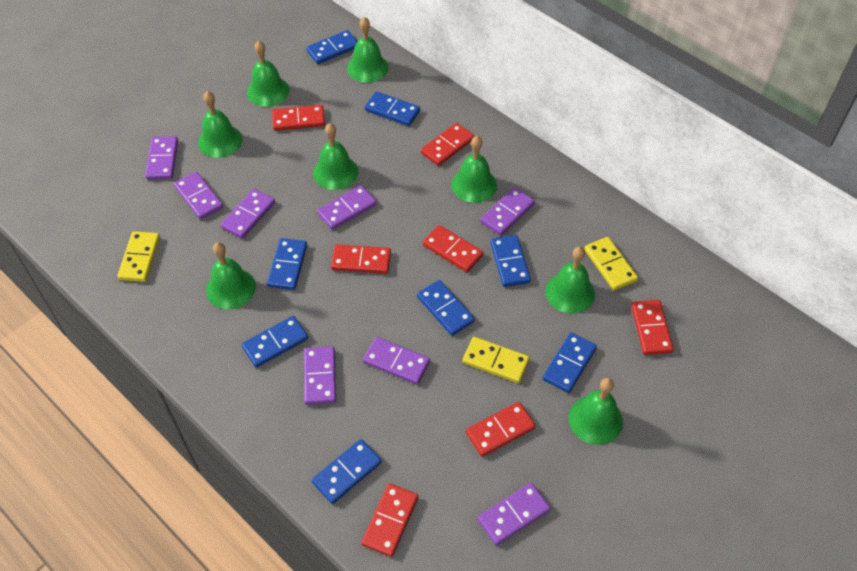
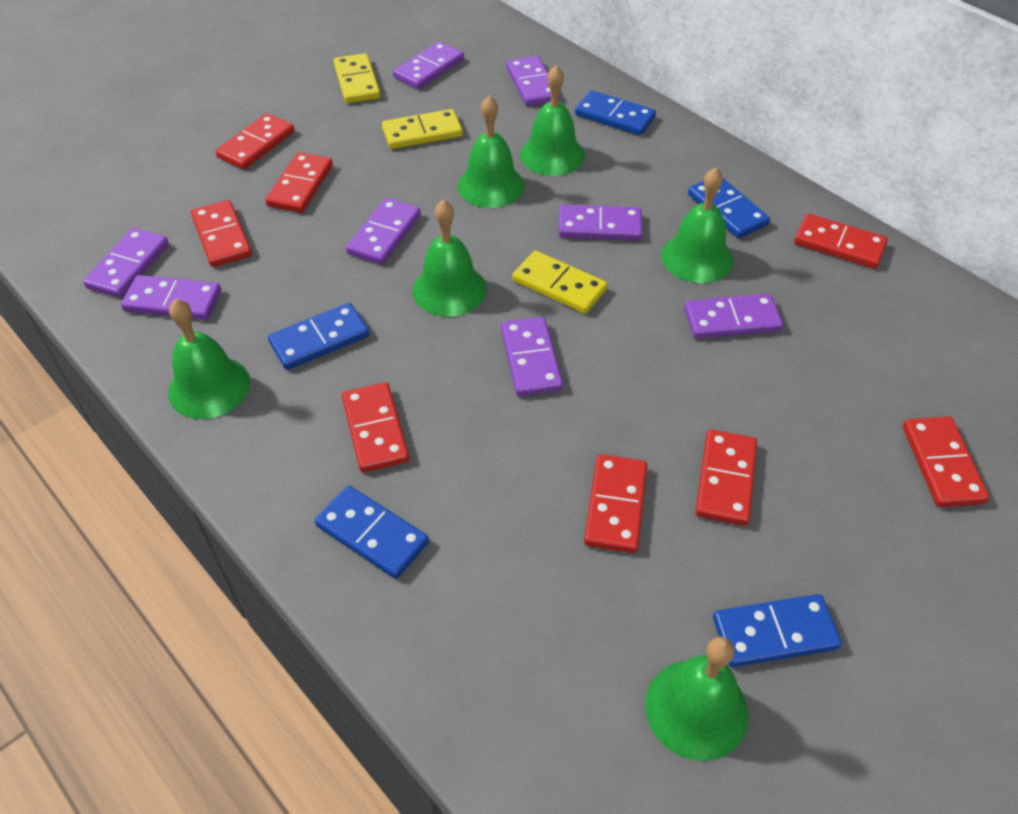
blue domino: [241,316,308,368] [267,238,307,290] [306,30,357,64] [312,439,382,504] [365,91,420,126] [417,280,475,336] [490,235,531,287] [542,333,597,393] = 8 -> [268,303,369,370] [315,486,429,579] [575,90,656,135] [688,178,770,238] [713,594,842,667] = 5
green bell: [198,91,243,158] [206,242,256,309] [247,41,289,107] [313,123,359,190] [347,17,389,83] [451,136,497,203] [545,247,595,314] [569,378,623,445] = 8 -> [168,299,250,419] [413,199,487,317] [457,95,525,208] [520,65,585,176] [645,637,748,761] [661,167,733,283] = 6
red domino: [272,105,325,131] [331,244,391,274] [361,483,418,557] [421,123,474,166] [423,225,483,272] [466,402,536,457] [631,300,674,355] = 7 -> [191,200,252,267] [215,113,295,170] [265,152,333,213] [342,382,409,473] [584,454,647,553] [695,430,757,526] [794,214,888,269] [903,416,989,507] = 8

